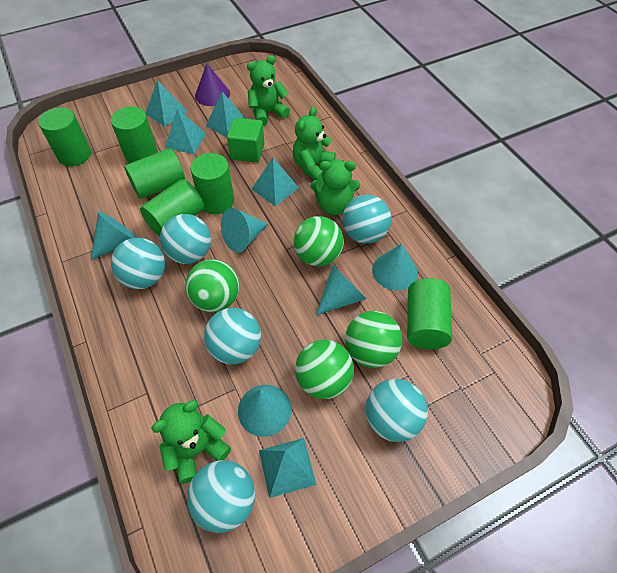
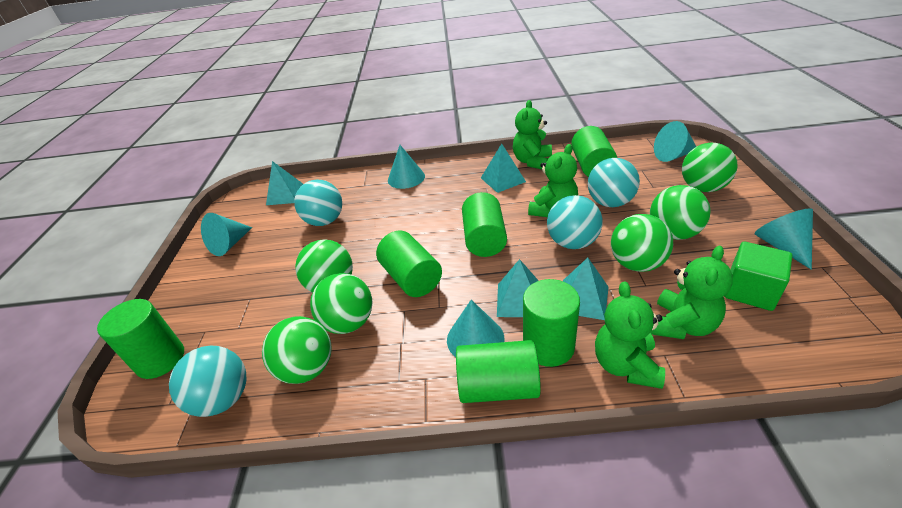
green ball: [185,259,239,312] [294,216,344,266] [295,340,354,399] [345,311,402,368] = 4 -> [262,316,332,384] [295,239,353,292] [310,273,372,334] [611,214,673,272] [650,185,710,240] [682,143,738,192] = 6
purple cone: [195,64,230,106] = 1 -> none = 0
turquoise ball: [111,238,165,289] [160,214,211,264] [187,460,255,533] [204,308,261,364] [343,195,391,243] [366,379,428,442] = 6 -> [169,346,246,417] [294,180,342,226] [547,195,602,249] [588,158,640,207] = 4
turquoise pyramid: [146,80,188,127] [165,108,206,154] [206,92,246,137] [252,158,299,206] [259,438,317,498] = 5 -> [266,161,303,205] [481,144,526,193] [497,259,539,317] [563,258,609,320] = 4

